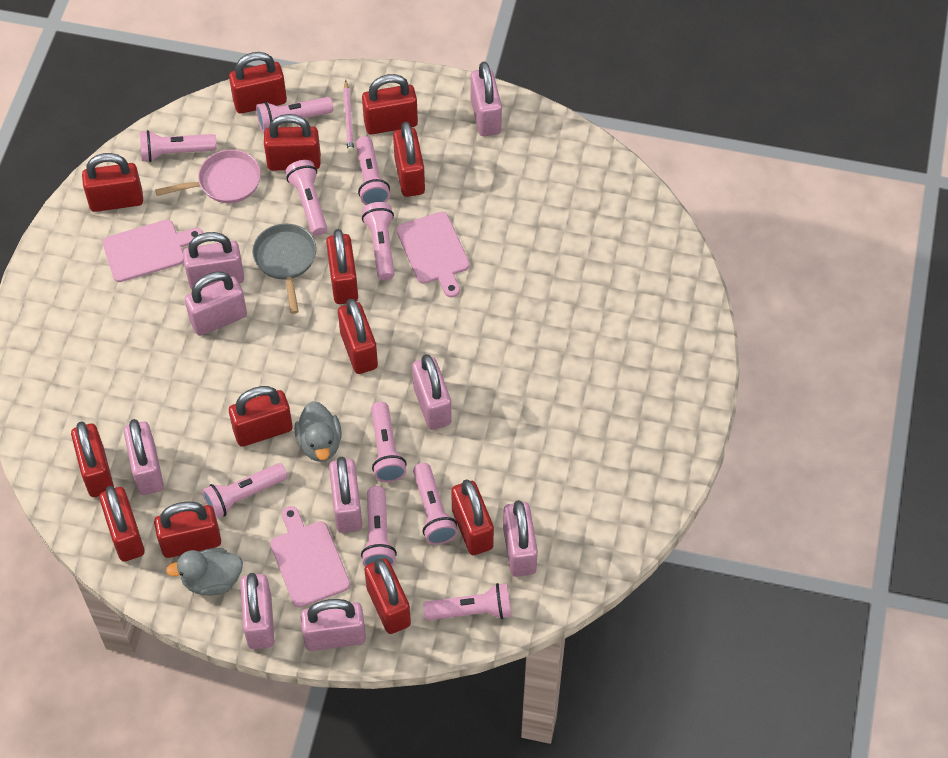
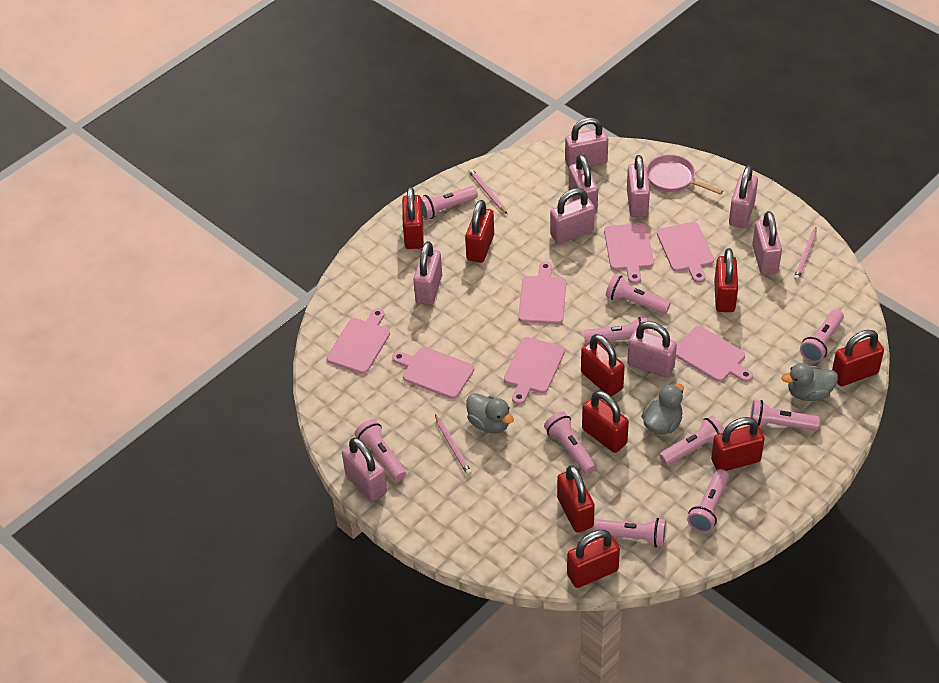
grey duck: [166,548,243,596] [294,401,342,461] = 2 -> [466,393,514,433] [641,383,684,435] [782,363,838,401] = 3
grey pan: [252,223,317,314] = 1 -> none = 0
pink cutting board: [102,219,203,282] [270,506,350,608] [396,212,470,298] = 3 -> [326,308,390,374] [392,347,474,399] [504,337,565,405] [518,262,566,324] [604,223,654,284] [657,222,714,283] [676,326,753,382] = 7
pink pencil: [343,80,354,154] = 1 -> [435,415,472,476] [469,169,507,214] [794,227,817,281] = 3
red padlock: [71,421,114,497] [82,153,143,212] [99,486,145,562] [154,501,221,558] [229,52,287,114] [229,386,293,447] [264,114,321,171] [326,229,358,304] [338,299,378,374] [362,74,418,134] [364,558,411,634] [393,122,425,197] [451,479,494,555] = 13 -> [402,187,424,249] [465,200,494,263] [557,465,595,532] [567,530,620,588] [581,334,625,397] [582,391,629,453] [711,417,765,471] [714,248,738,312] [832,330,884,386] = 9

